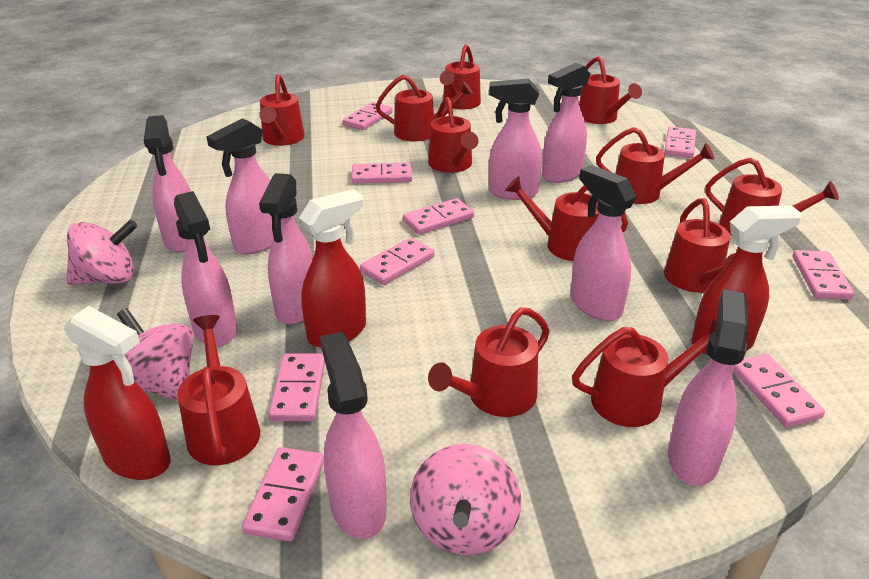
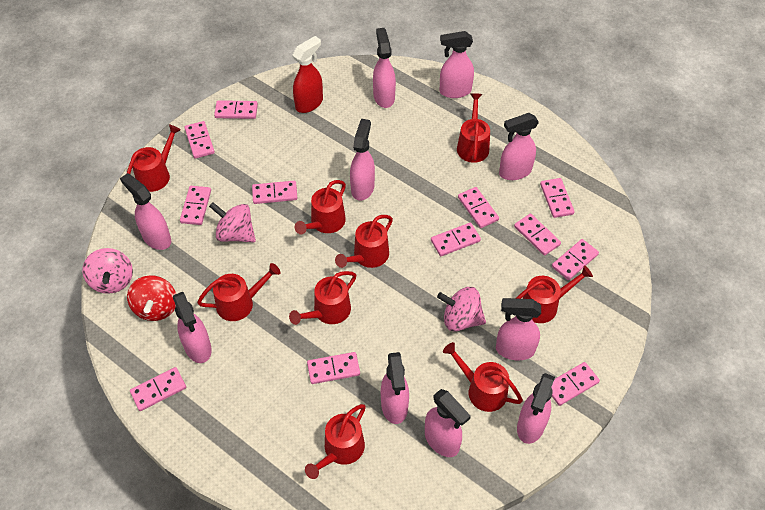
pink domino: [242,447,324,541] [269,354,325,421] [343,102,393,130] [352,162,412,184] [360,238,435,285] [403,198,474,235] [664,126,696,158] [733,354,825,427] [792,250,854,300] = 9 -> [130,367,186,411] [180,186,211,225] [184,121,215,159] [214,100,258,119] [252,181,298,204] [307,352,360,384] [431,223,481,256] [458,187,499,228] [514,214,561,256] [540,178,575,218] [551,362,600,406] [552,239,599,280] = 12
pink spray bottle: [144,115,191,252] [174,191,237,347] [207,118,274,254] [259,173,313,324] [320,332,387,539] [489,79,542,200] [542,62,590,183] [570,165,637,321] [668,289,749,486] = 9 -> [120,173,171,250] [173,292,212,363] [350,119,375,201] [373,28,396,108] [381,352,409,424] [425,389,471,457] [440,31,474,98] [496,298,541,360] [499,113,539,180] [517,373,555,444] = 10
red spinning top: none = 0 -> [127,275,176,321] = 1
red spray bottle: [64,306,170,480] [299,189,366,348] [692,205,802,355] = 3 -> [292,36,323,113] = 1
red watering can: [177,315,260,465] [259,74,304,146] [376,75,473,142] [428,97,479,173] [428,307,550,417] [440,44,481,109] [505,176,628,261] [572,318,716,427] [579,56,642,124] [596,127,715,204] [664,198,735,293] [705,157,839,236] = 12 -> [127,124,181,192] [197,263,280,321] [289,271,356,325] [295,180,346,234] [305,404,366,479] [335,215,393,268] [443,342,523,412] [457,93,490,163] [515,265,593,323] = 9

